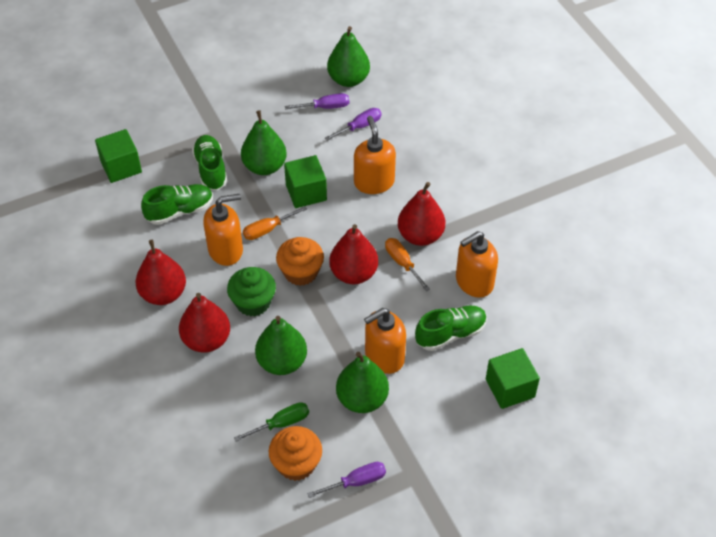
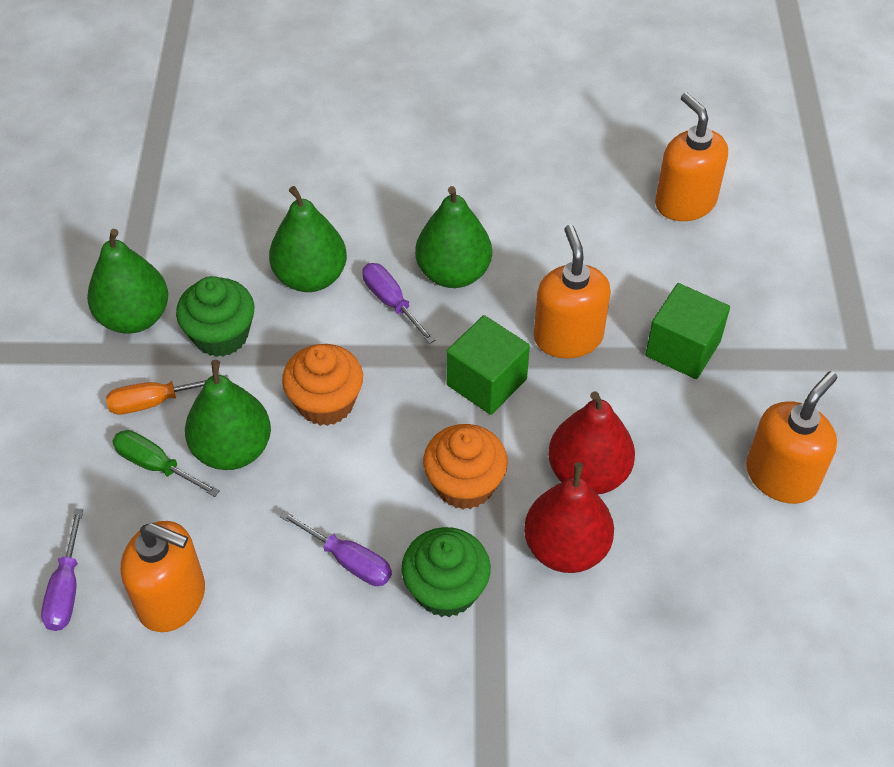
green cube: [95,129,142,183] [284,155,327,208] [486,348,540,409] = 3 -> [446,315,530,415] [645,283,730,379] = 2
green cupcake: [227,267,276,317] = 1 -> [176,276,254,357] [401,527,491,617] = 2
green shoe: [141,184,213,225] [192,135,227,191] [415,305,487,351] = 3 -> none = 0
orange screwdriver: [243,206,307,240] [385,238,430,291] = 2 -> [106,375,229,414] = 1
red pear: [136,240,186,305] [179,293,230,353] [329,224,378,284] [398,182,445,246] = 4 -> [524,462,614,573] [548,391,635,494] = 2

